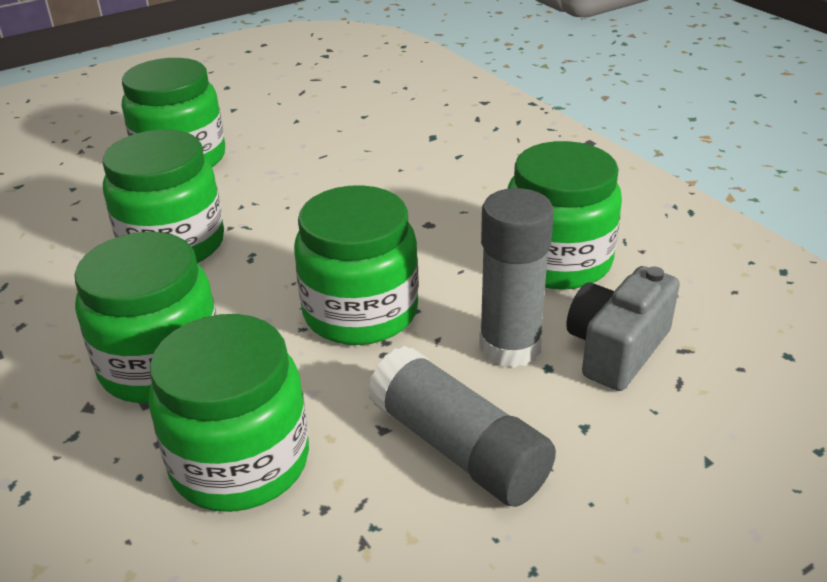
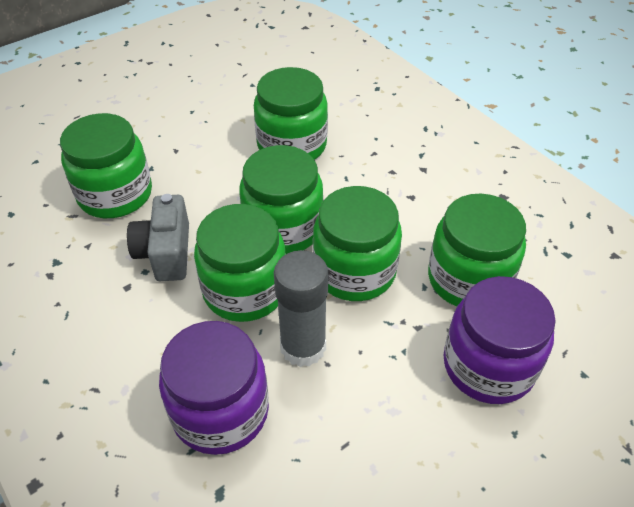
grey glue stick: [368,345,556,507] [479,188,554,368] = 2 -> [274,250,329,367] = 1
purple jar: none = 0 -> [159,321,269,455] [444,276,556,404] = 2

